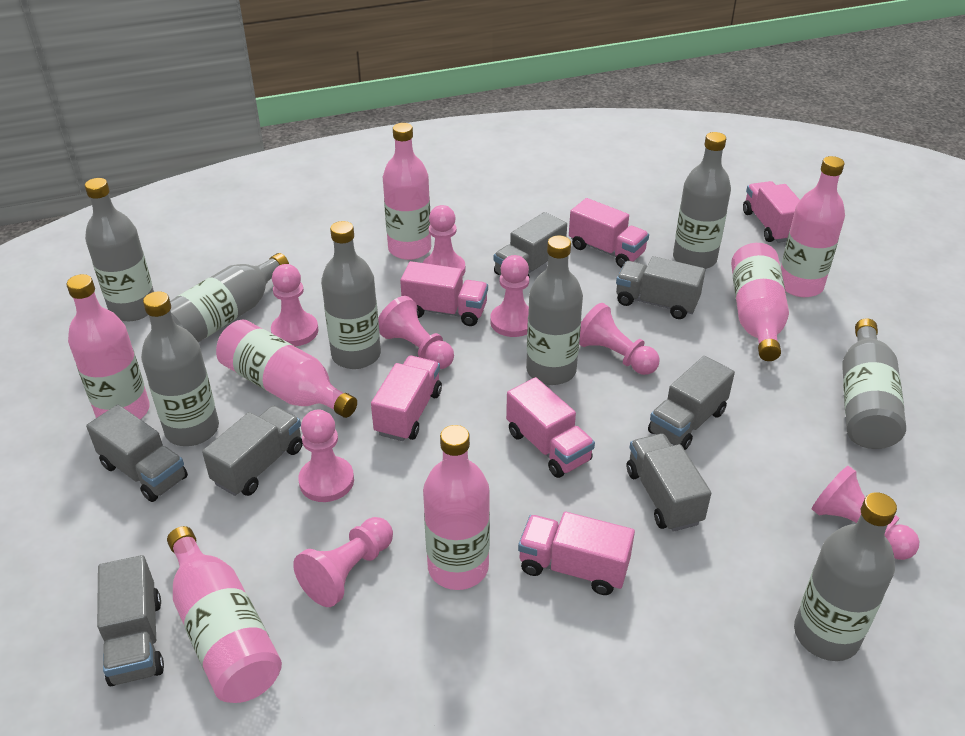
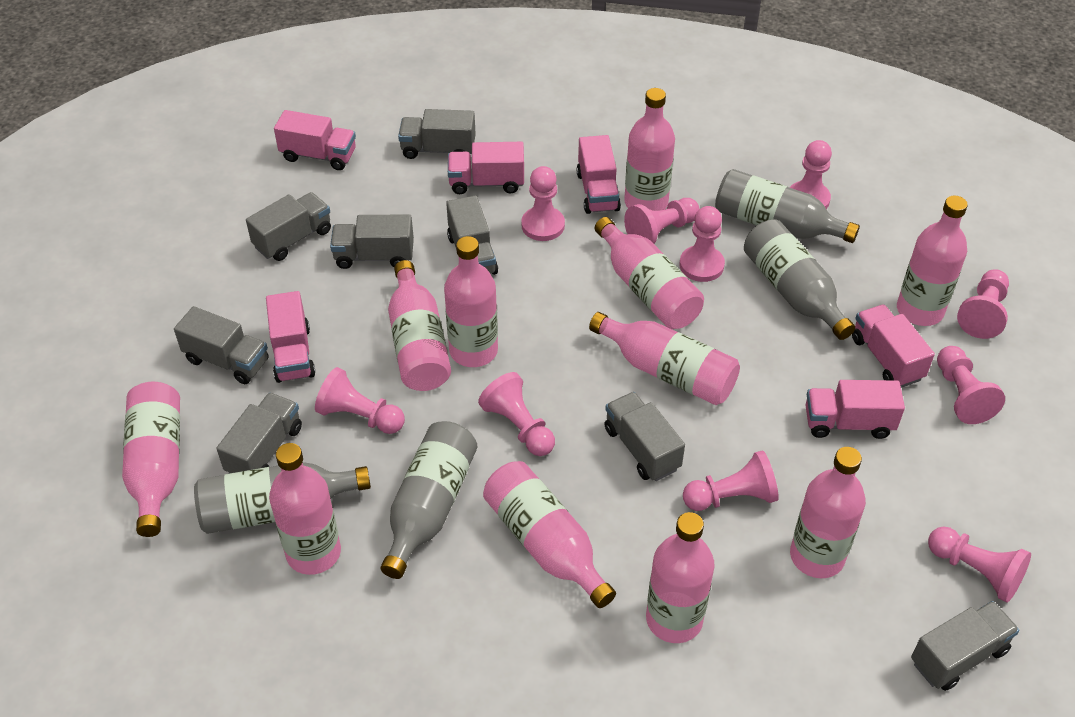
grey bottle: [85,178,154,321] [141,291,219,446] [170,253,289,342] [321,221,381,369] [526,236,583,385] [673,132,731,269] [794,492,897,661] [842,318,906,449] = 8 -> [194,462,371,534] [380,421,477,579] [715,169,860,243] [744,220,855,340] = 4
grey truck: [86,405,188,502] [97,555,164,686] [202,406,303,496] [494,212,567,276] [616,256,705,319] [627,434,711,532] [648,356,735,450] = 7 -> [174,306,269,384] [216,393,302,474] [246,192,331,261] [330,214,414,269] [398,109,476,159] [446,196,498,275] [604,392,685,481] [911,601,1019,691] = 8
pink bottle: [66,274,150,419] [167,526,282,703] [216,319,357,418] [383,123,431,260] [423,425,490,590] [731,243,789,361] [781,156,845,297] = 7 -> [122,382,180,537] [269,443,341,575] [388,260,451,391] [444,236,498,367] [483,461,616,608] [589,312,740,405] [595,217,704,329] [624,88,675,211] [646,512,715,643] [790,447,866,578] [897,196,968,326] = 11
pink pawn: [271,264,319,346] [293,517,393,607] [298,410,354,502] [378,296,454,369] [423,205,465,275] [490,255,529,337] [579,303,660,375] [812,466,920,560] = 8 -> [315,367,405,434] [478,372,555,456] [521,166,565,241] [624,198,699,244] [679,206,725,282] [683,450,779,511] [790,140,832,209] [928,527,1031,603] [937,346,1005,424] [957,269,1009,339] = 10

